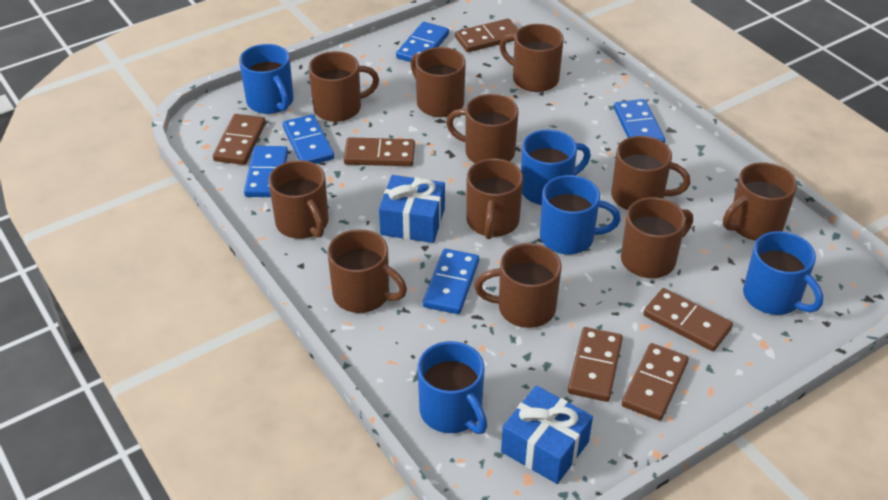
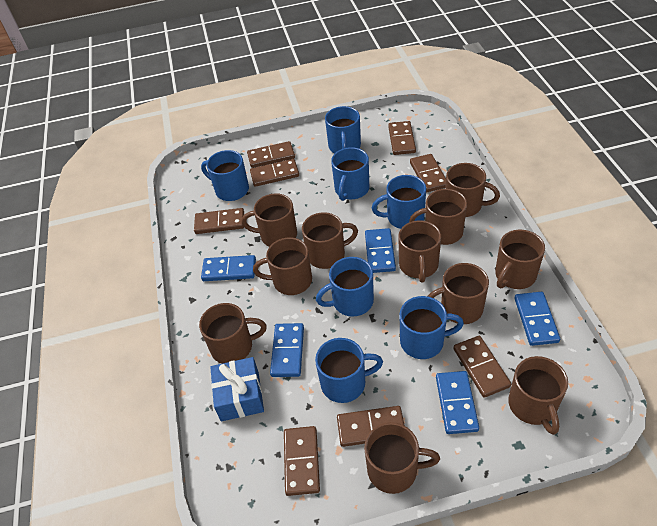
blue gift: [379,175,445,243] [501,386,593,484] = 2 -> [210,357,264,421] = 1
blue mug: [239,44,294,114] [418,341,487,434] [521,129,591,205] [540,175,621,254] [743,231,823,315] = 5 -> [201,150,249,201] [315,338,383,403] [316,257,374,317] [325,106,361,153] [331,147,369,201] [372,175,426,229] [399,296,464,359] = 7
brown domino: [213,114,266,165] [344,137,415,166] [455,18,518,52] [568,327,623,402] [622,343,689,421] [643,288,733,351] = 6 -> [194,208,244,234] [247,141,295,168] [250,159,299,187] [284,426,320,496] [337,406,405,447] [388,121,416,155] [410,154,446,192] [454,336,511,398] = 8

